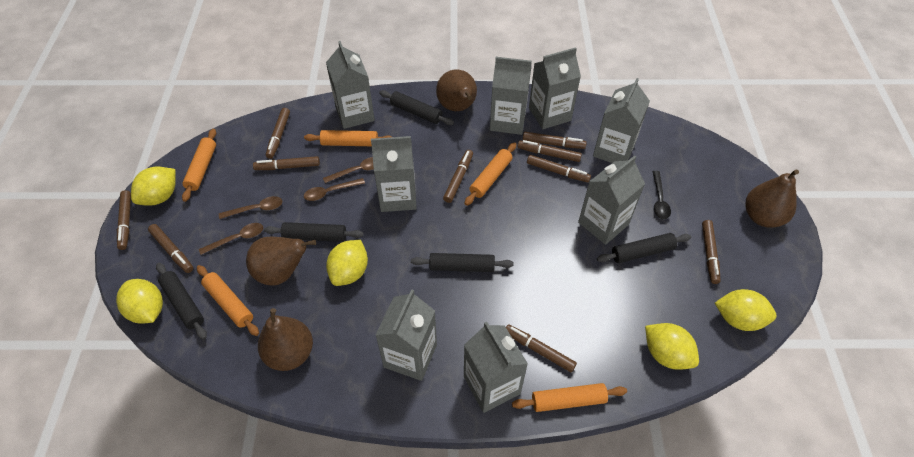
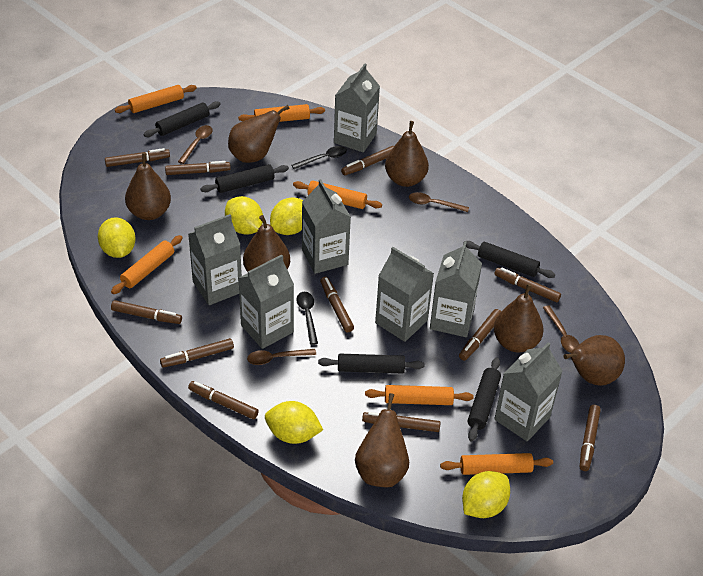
black spoon: [653,171,671,219] = 1 -> [292,146,347,169] [296,292,318,345] = 2
brown marker: [117,190,131,250] [148,224,193,273] [253,156,320,170] [266,108,290,159] [443,150,473,203] [506,324,577,372] [518,140,582,162] [523,132,587,149] [527,155,591,182] [702,220,721,284] = 10 -> [105,148,170,167] [111,300,182,324] [160,338,234,368] [165,161,231,175] [188,381,259,419] [320,277,354,333] [341,146,394,175] [362,412,440,432] [459,309,501,361] [494,267,561,302] [580,405,601,471] = 11
brown pear: [246,237,316,285] [258,308,313,371] [436,69,477,111] [745,169,799,228] = 4 -> [125,153,171,220] [228,105,290,163] [243,215,290,272] [355,393,409,487] [385,121,429,187] [494,284,544,352] [563,335,625,386] = 7
grey carton: [326,41,375,129] [371,136,417,212] [375,289,437,381] [464,321,528,413] [490,57,532,135] [529,47,581,129] [578,155,645,245] [593,78,650,163] = 8 -> [188,214,242,305] [239,255,294,349] [302,179,351,274] [334,63,380,152] [375,247,434,342] [430,241,482,337] [494,342,563,441] = 7
orange rolling pin: [182,129,216,202] [197,265,259,336] [304,130,392,146] [464,142,516,206] [512,383,627,412] = 5 -> [111,235,182,294] [115,85,197,113] [238,104,325,122] [293,181,382,209] [365,385,474,405] [440,453,553,475] = 6

